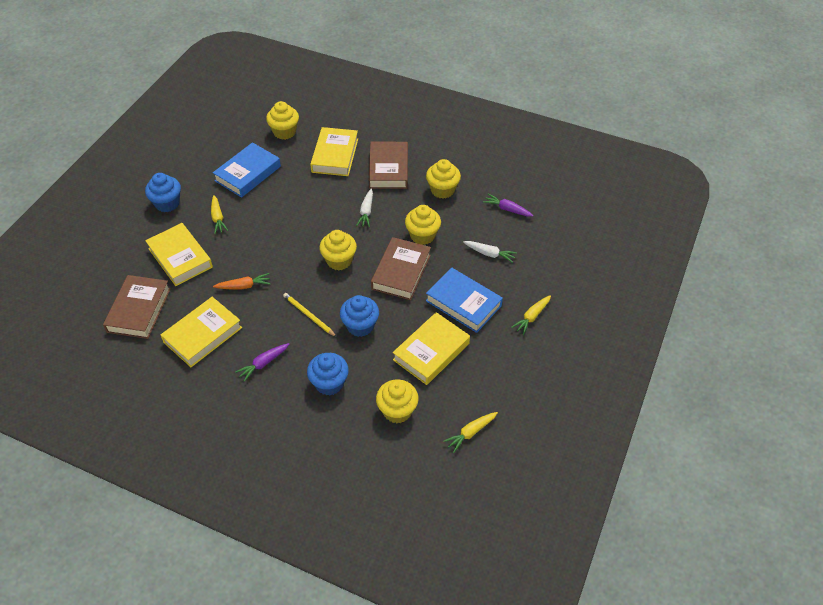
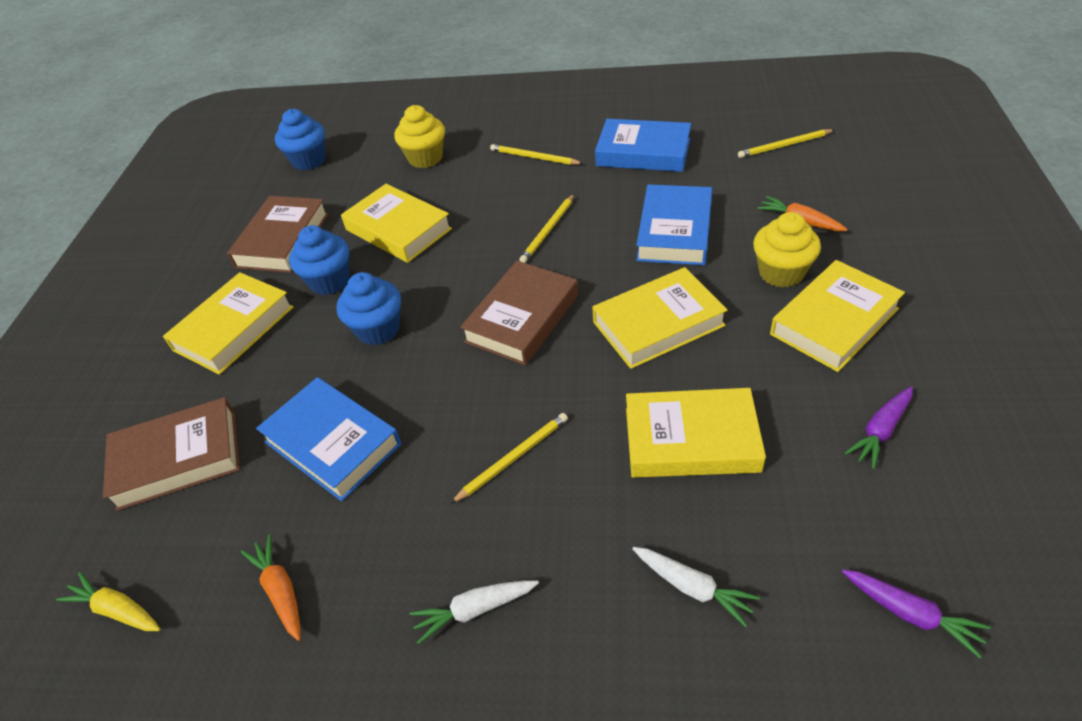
blue book: [213,142,281,198] [426,267,503,333] = 2 -> [256,377,401,501] [595,119,691,172] [636,184,712,265] = 3
orange carrot: [213,273,271,289] = 1 -> [241,534,301,641] [757,196,848,231] = 2
yellow book: [145,223,213,286] [161,297,242,367] [310,127,358,176] [393,312,470,385] = 4 -> [163,272,294,375] [341,184,452,263] [592,267,728,369] [626,388,766,478] [770,260,905,372] = 5
yellow carrot: [211,195,228,234] [443,412,498,453] [511,295,551,335] = 3 -> [56,572,160,631] = 1
yellow cupcake: [266,101,299,140] [319,230,357,271] [376,379,419,423] [405,205,441,245] [426,159,461,199] = 5 -> [395,105,445,168] [753,212,821,288] = 2
yellow pencil: [283,293,337,337] = 1 -> [450,413,568,504] [490,144,584,165] [519,194,574,263] [738,129,834,158] = 4

